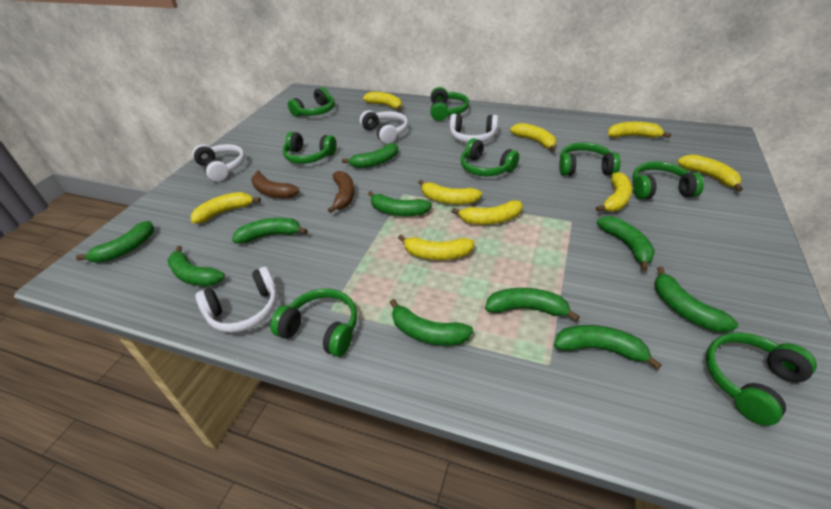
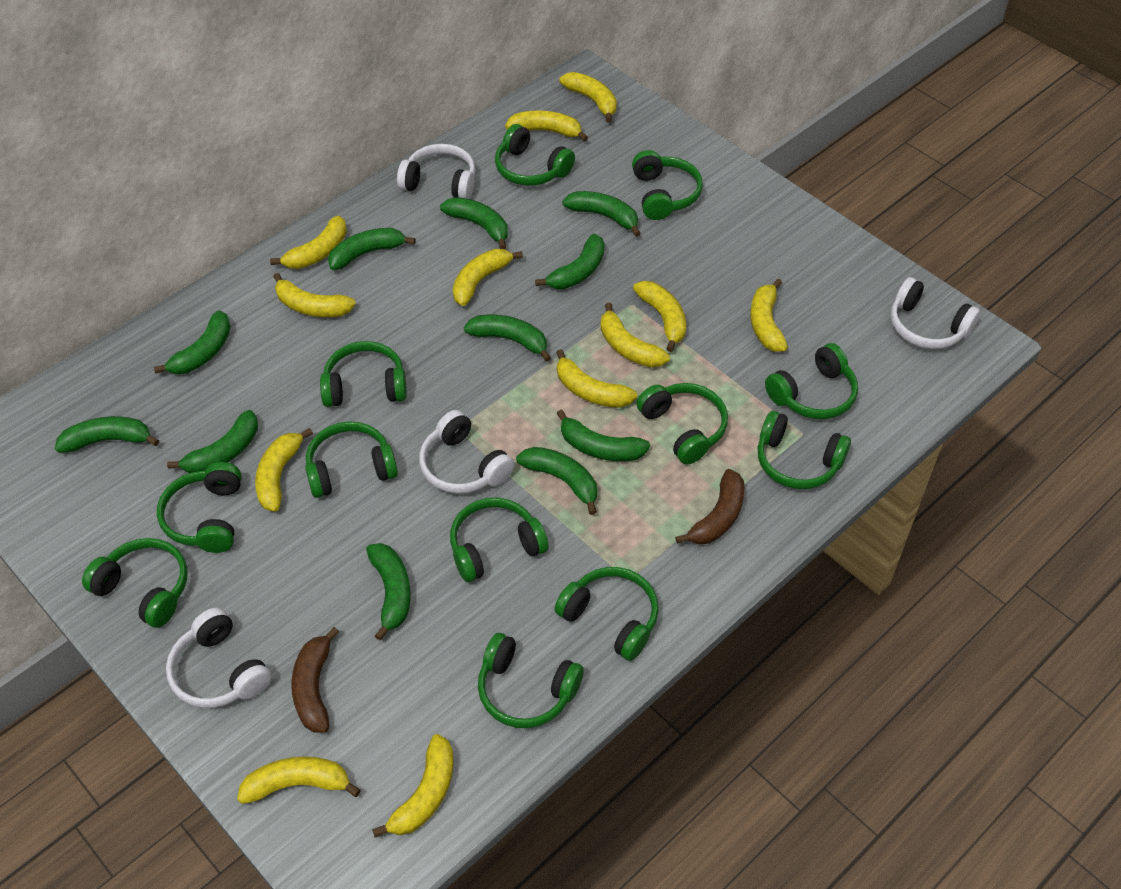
green banana: [76,221,154,263] [167,245,225,286] [232,218,308,244] [342,143,398,168] [368,191,432,216] [390,299,473,346] [485,288,580,321] [554,325,662,370] [597,216,655,271] [655,266,738,332] = 10 -> [55,416,159,453] [154,311,231,374] [167,410,258,473] [328,228,416,270] [366,543,411,640] [440,197,508,250] [464,314,551,362] [516,447,597,515] [535,234,605,289] [556,409,650,461] [562,191,641,237] = 11
green headphones: [270,289,357,357] [282,132,337,164] [288,87,335,117] [430,87,469,121] [460,138,519,176] [559,142,621,176] [632,161,704,199] [706,333,817,426] = 8 -> [82,538,188,628] [157,462,242,553] [305,421,398,498] [320,341,407,407] [450,498,548,582] [478,633,584,728] [495,124,575,186] [555,567,659,661] [632,150,703,220] [637,383,728,464] [758,411,851,489] [765,343,858,419] = 12
yellow banana: [191,192,261,224] [363,92,402,111] [398,235,475,260] [418,180,482,205] [451,200,523,225] [510,123,556,152] [596,172,632,212] [608,122,671,138] [677,154,743,192] = 9 -> [237,756,361,804] [255,428,313,512] [270,216,347,269] [273,273,356,317] [372,734,453,838] [453,249,523,306] [505,110,588,142] [556,349,637,408] [559,72,617,123] [600,303,670,368] [633,281,686,352] [750,279,788,352] = 12

